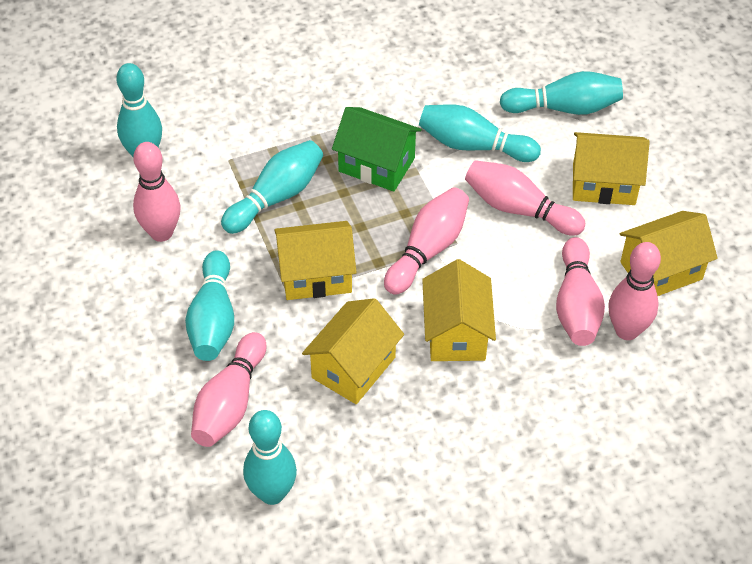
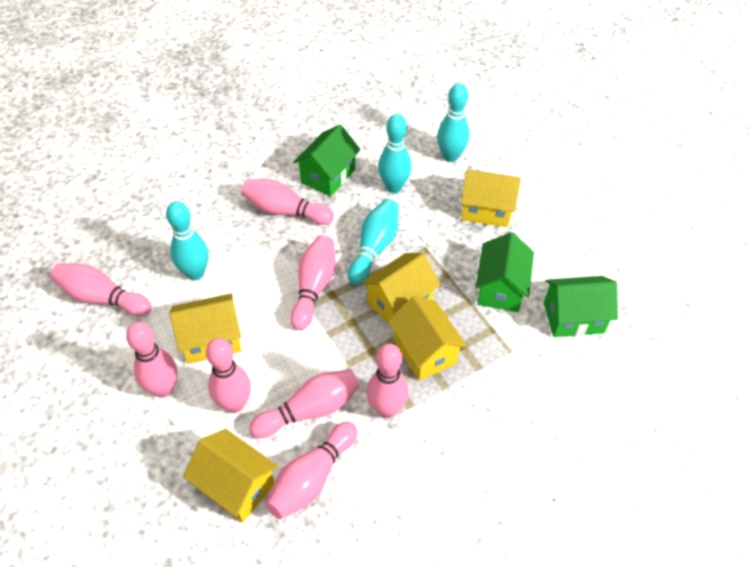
green house: [332,107,422,192] = 1 -> [294,125,361,197] [475,232,534,312] [544,276,618,337] = 3
pink bowling pin: [133,142,180,242] [191,332,267,447] [384,187,469,295] [465,160,585,236] [556,237,605,346] [608,242,661,340] = 6 -> [50,263,152,316] [126,322,177,398] [206,338,251,413] [241,179,334,225] [249,369,360,438] [265,421,357,519] [290,235,336,330] [366,344,408,418] = 8
turquoise bowling pin: [116,63,162,157] [185,250,234,361] [221,140,323,234] [243,410,297,505] [419,104,541,162] [500,71,623,115] = 6 -> [166,201,209,280] [348,199,399,285] [378,114,411,193] [437,83,469,162] = 4

